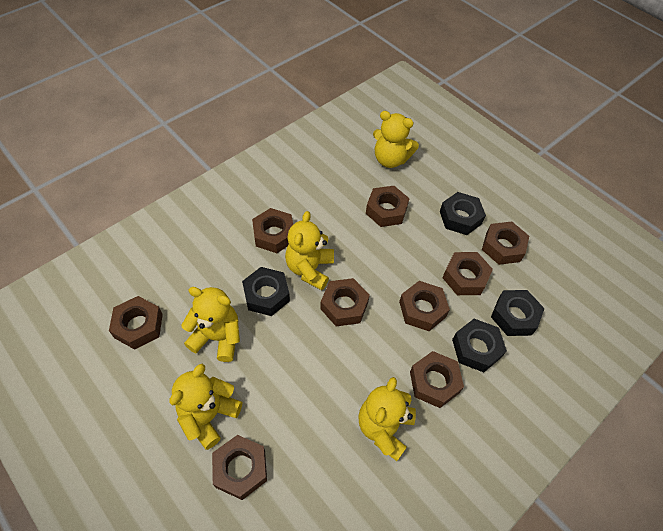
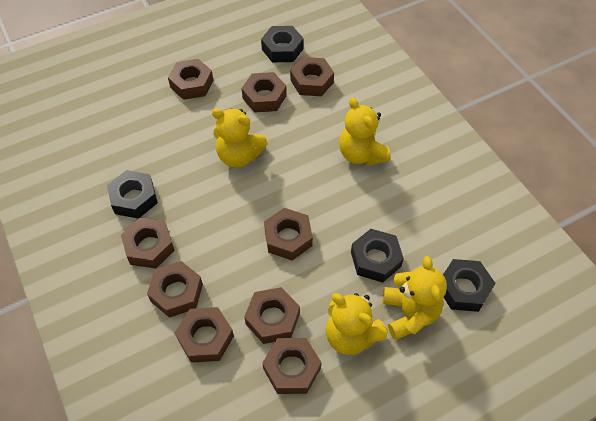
yellow teddy bear: [169,364,242,450] [181,287,240,362] [285,211,334,290] [358,377,416,461] [373,111,419,168] = 5 -> [212,108,268,168] [326,293,388,355] [339,97,391,166] [383,256,447,340] = 4

